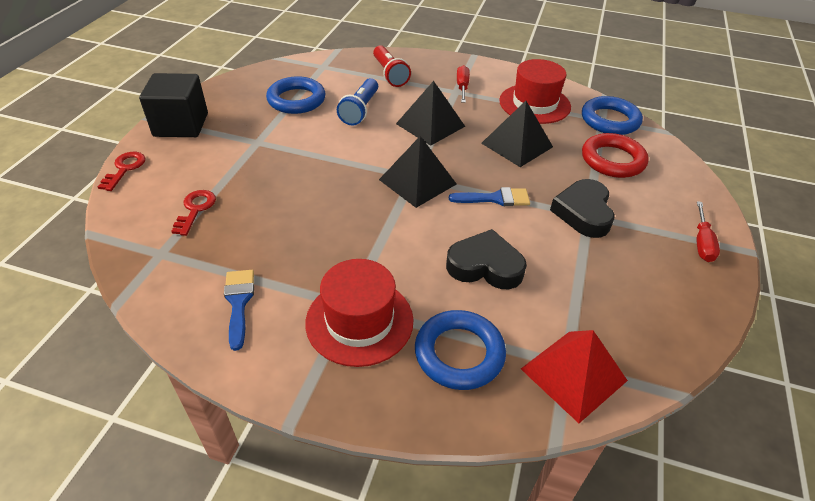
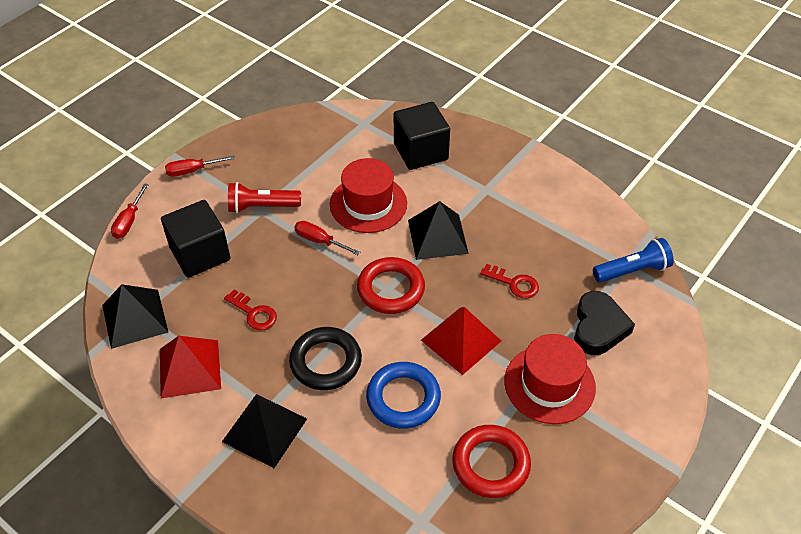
black cube: [139,73,208,137] = 1 -> [161,200,230,278] [394,102,450,170] = 2
black heart: [446,229,527,289] [550,179,615,238] = 2 -> [574,291,635,355] = 1
black ring: none = 0 -> [289,327,362,390] = 1
blue brush: [224,270,254,351] [449,187,530,206] = 2 -> none = 0
blue ring: [266,76,326,114] [415,310,506,390] [582,96,643,135] = 3 -> [366,362,441,429] = 1
red pyramid: [521,330,628,423] = 1 -> [160,336,221,398] [421,307,501,375] = 2
red ring: [582,133,649,178] = 1 -> [357,257,425,314] [452,425,531,498] = 2
red screwdriver: [457,65,470,103] [696,201,720,262] = 2 -> [111,183,149,239] [165,156,235,177] [294,221,360,255] = 3

